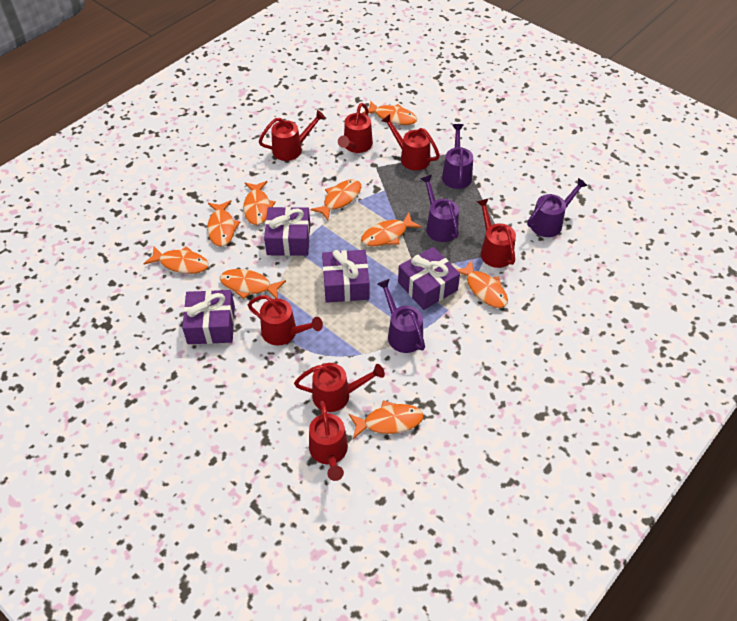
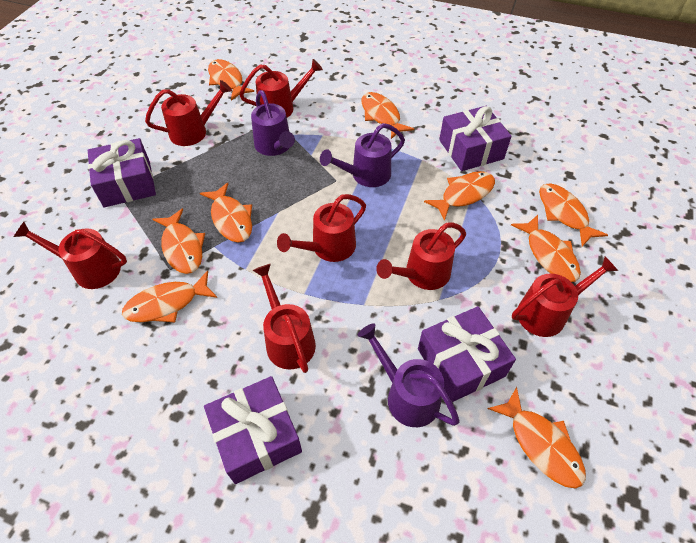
purple watering can: [377,279,425,353] [420,175,459,242] [442,124,473,189] [527,178,588,237] = 4 -> [251,90,295,156] [320,123,405,187] [357,323,460,427] = 3

